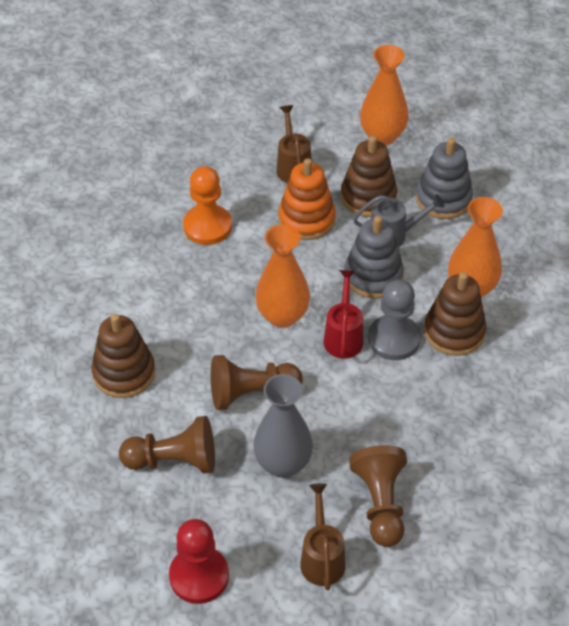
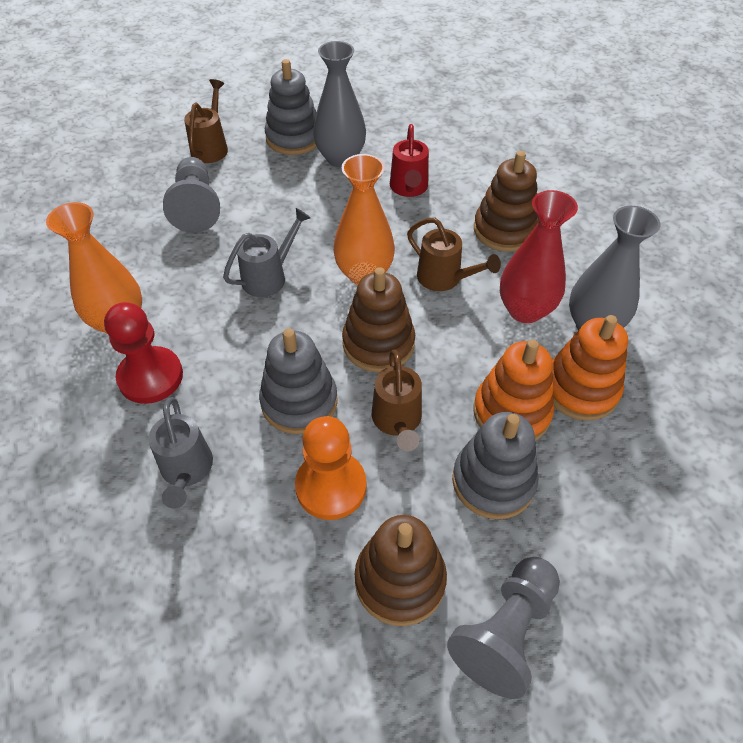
brown pawn: [119,416,215,474] [211,355,303,410] [349,445,407,547] = 3 -> none = 0
brown watering can: [276,105,312,183] [300,483,345,590] = 2 -> [184,79,228,163] [372,349,422,451] [407,218,501,291] = 3
grey pawn: [368,279,421,360] = 1 -> [163,157,220,233] [447,557,560,699] = 2
grey stacking toy: [344,216,404,299] [416,138,473,219] = 2 -> [259,328,338,434] [265,59,317,155] [452,412,539,519] = 3
grey vase: [253,374,313,478] = 1 -> [313,41,366,167] [569,206,660,330] = 2
grey watering can: [353,194,444,247] = 1 -> [148,397,213,509] [223,208,311,297] = 2
orange stacking toy: [278,158,336,240] = 1 -> [473,339,554,441] [552,315,628,421] = 2
orange vase: [255,225,310,328] [360,45,408,145] [448,197,503,298] = 3 -> [46,202,142,333] [333,154,395,285] = 2
red vase: none = 0 -> [500,190,578,323] = 1

